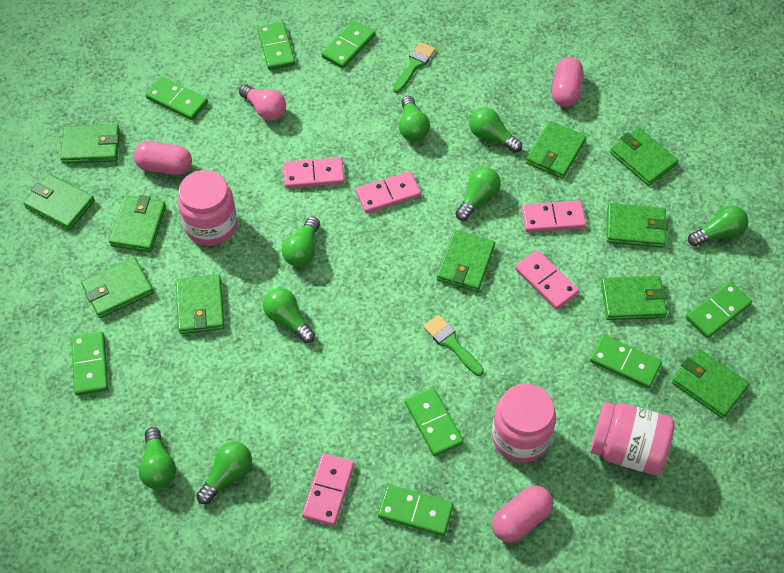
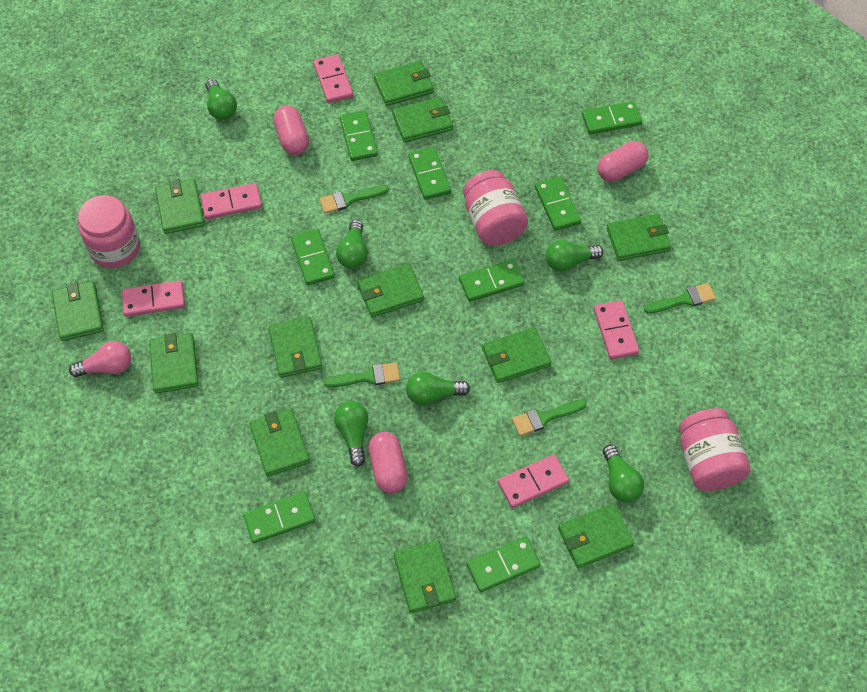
green brush: [393,42,435,93] [423,315,484,376] = 2 -> [319,185,389,214] [324,362,400,387] [512,399,587,436] [644,283,716,314] = 4
green light bulb: [138,427,176,489] [196,442,252,504] [263,288,315,343] [282,216,320,267] [399,96,430,142] [456,167,501,221] [469,108,522,153] [688,205,748,247] = 8 -> [205,78,237,120] [334,401,368,467] [336,219,368,269] [406,372,470,405] [546,240,603,272] [603,444,644,502] = 6
green wallet: [23,174,95,230] [60,124,120,164] [81,257,154,318] [109,195,166,252] [176,274,225,334] [437,230,495,292] [526,121,586,179] [601,276,667,320] [606,203,668,248] [610,127,678,186] [671,348,750,418] = 11 -> [52,281,104,341] [149,333,199,393] [155,179,205,234] [249,409,310,477] [268,317,322,378] [357,264,424,317] [374,61,434,106] [392,97,453,143] [394,540,456,613] [482,327,551,383] [558,503,634,568] [606,214,672,261] = 12

